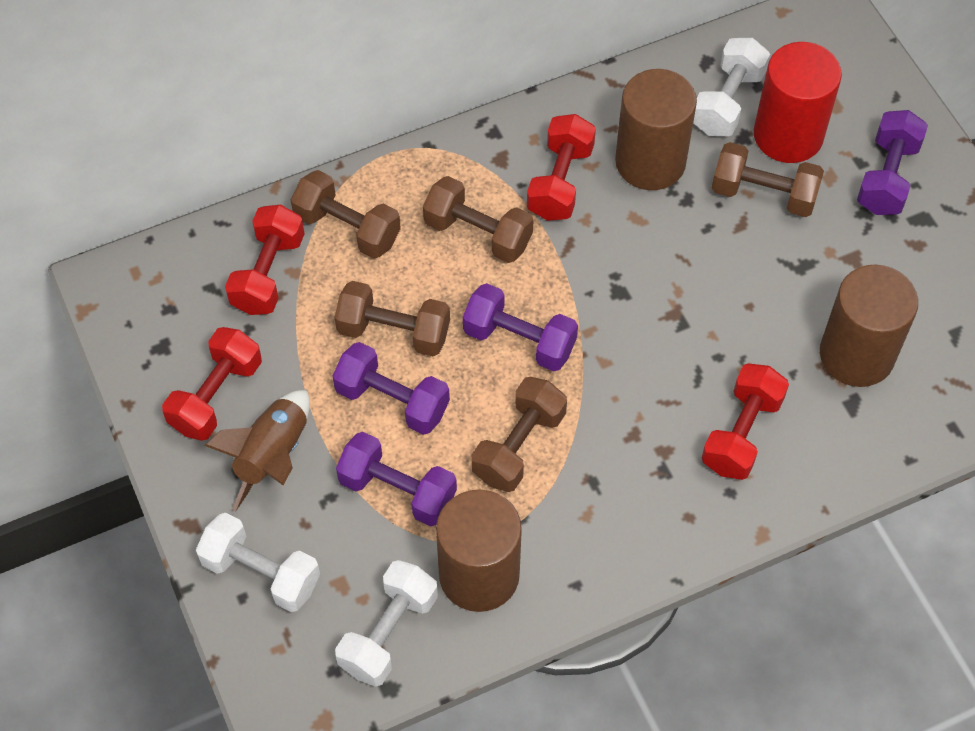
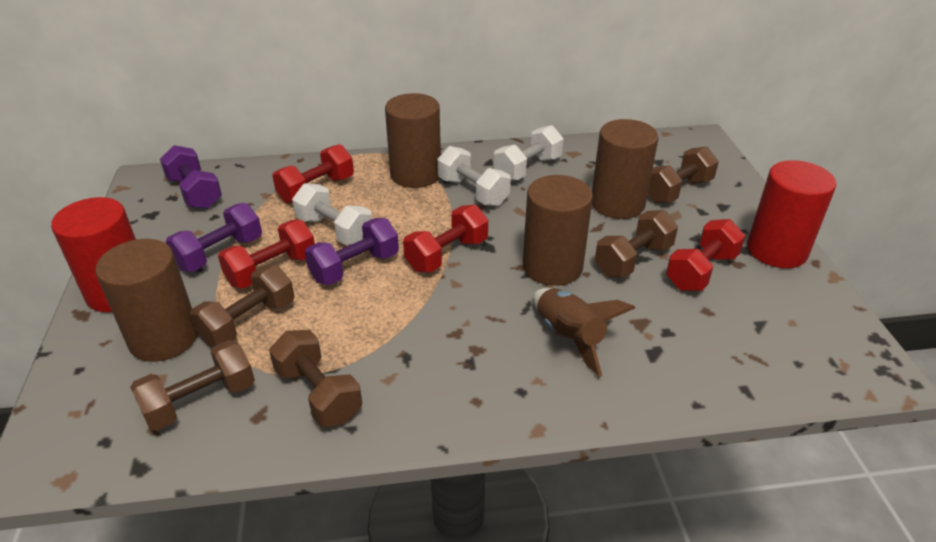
brown cylinder: [436,489,522,612] [615,69,697,190] [820,264,918,387] = 3 -> [95,239,198,362] [385,93,441,188] [523,175,593,286] [592,119,659,219] = 4
purple dumbbell: [333,342,450,435] [336,432,457,526] [463,283,578,371] [857,110,928,215] = 4 -> [160,145,222,209] [166,203,262,272] [305,218,399,285] = 3
red cylinder: [754,42,842,163] = 1 -> [51,197,136,312] [747,160,836,268] = 2

